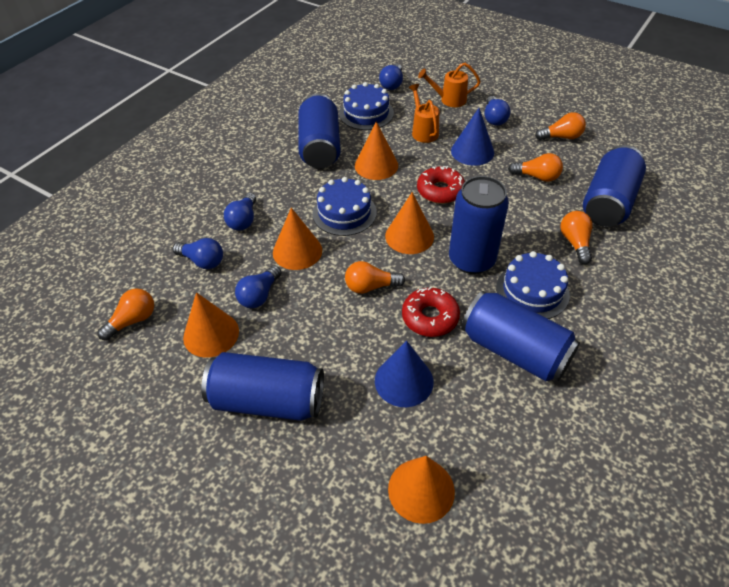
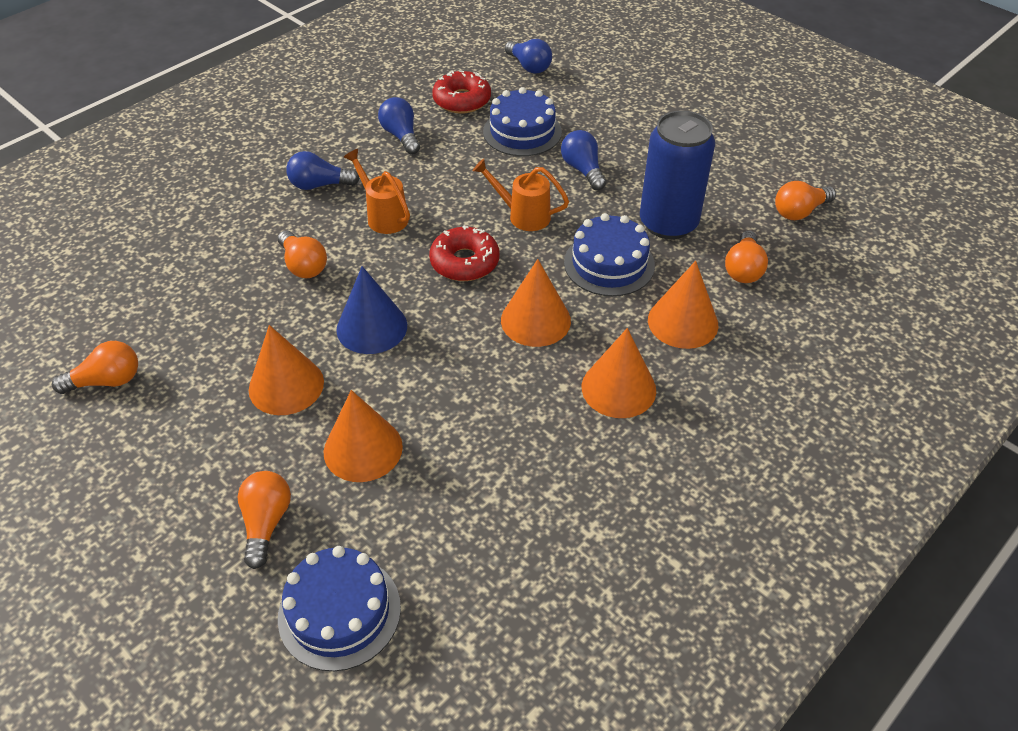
blue can: [201,352,324,421] [298,93,341,169] [449,176,509,274] [461,291,580,381] [583,145,646,227] = 5 -> [640,111,715,239] = 1
blue cone: [375,341,434,407] [451,108,494,166] = 2 -> [336,266,407,354] = 1
blue light bulb: [173,238,223,269] [224,192,256,231] [235,265,281,308] [379,64,403,90] [484,96,510,126] = 5 -> [286,151,360,190] [378,97,420,154] [505,39,552,74] [561,130,606,190] = 4

